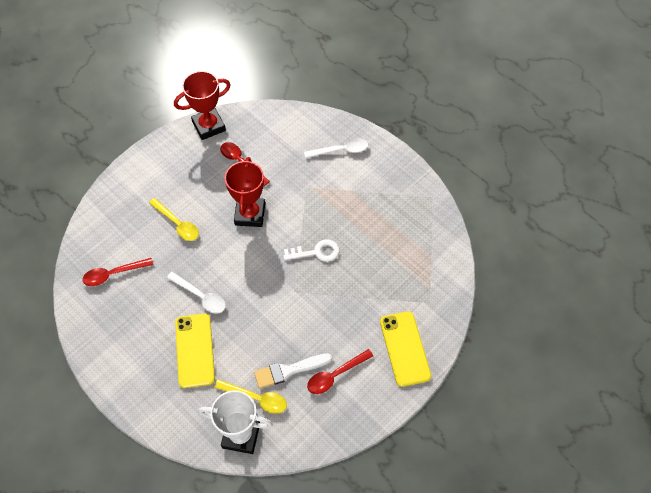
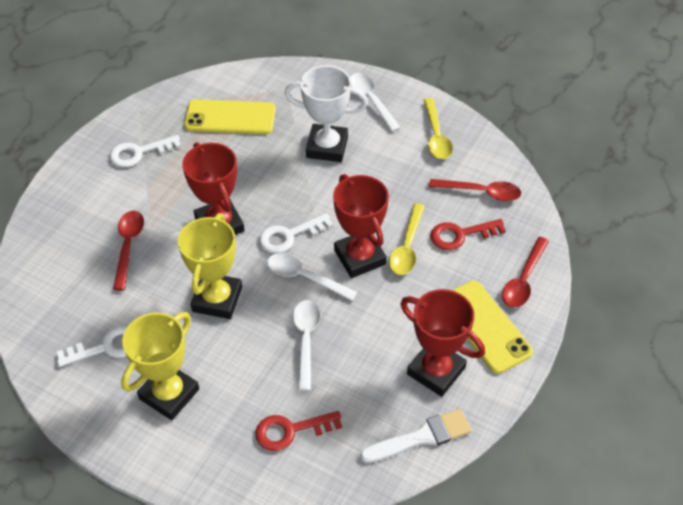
red key: none = 0 -> [255,411,342,451] [430,219,506,250] = 2
red trophy: [174,71,231,140] [225,157,265,227] = 2 -> [182,142,245,235] [333,174,389,278] [401,289,485,397] = 3
white key: [283,239,339,262] = 1 -> [57,326,128,367] [110,135,181,167] [259,213,333,254] = 3
white spoon: [167,272,226,313] [304,138,368,158] = 2 -> [267,253,357,301] [293,300,321,391] [350,73,400,132] = 3
yellow trophy: none = 0 -> [121,312,199,420] [178,213,242,319] = 2

